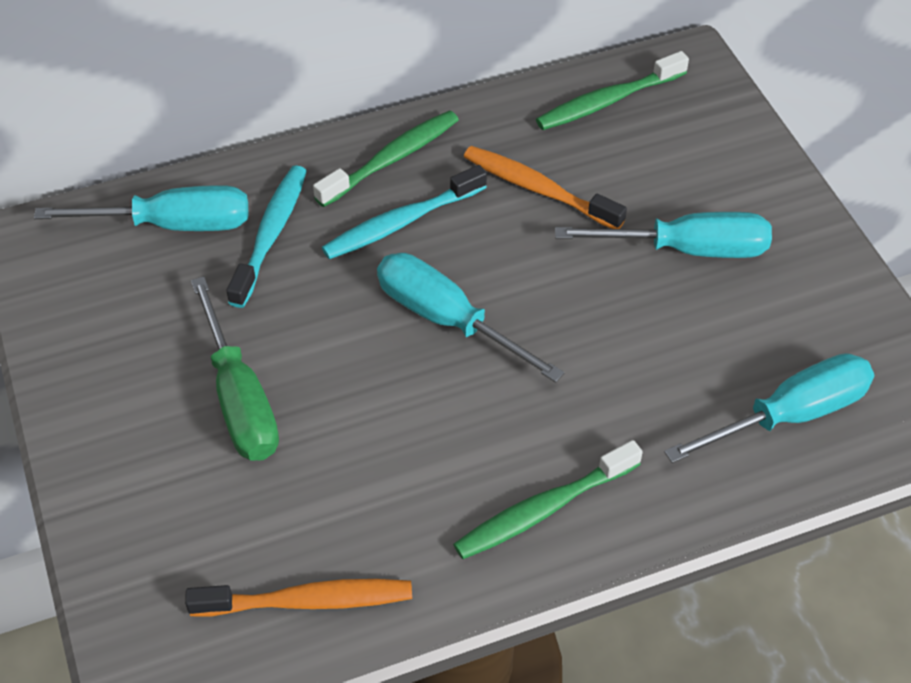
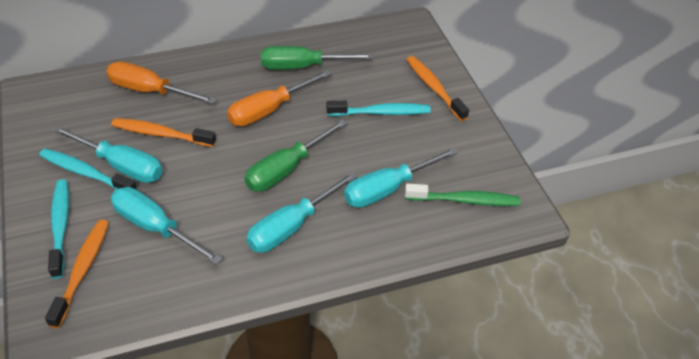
green screwdriver: [191,276,279,461] = 1 -> [245,119,347,192] [261,46,374,70] = 2
green toothbrush: [313,110,459,207] [453,440,643,559] [536,51,689,130] = 3 -> [405,184,520,206] = 1
orange screwdriver: none = 0 -> [106,62,216,104] [227,70,332,126] = 2
orange toothbrush: [185,579,412,617] [464,146,627,229] = 2 -> [45,220,109,328] [111,118,216,147] [406,56,469,121] = 3
turquoise toothbrush: [227,165,307,308] [322,165,487,259] = 2 -> [39,149,137,190] [48,179,69,279] [327,101,431,116] = 3

